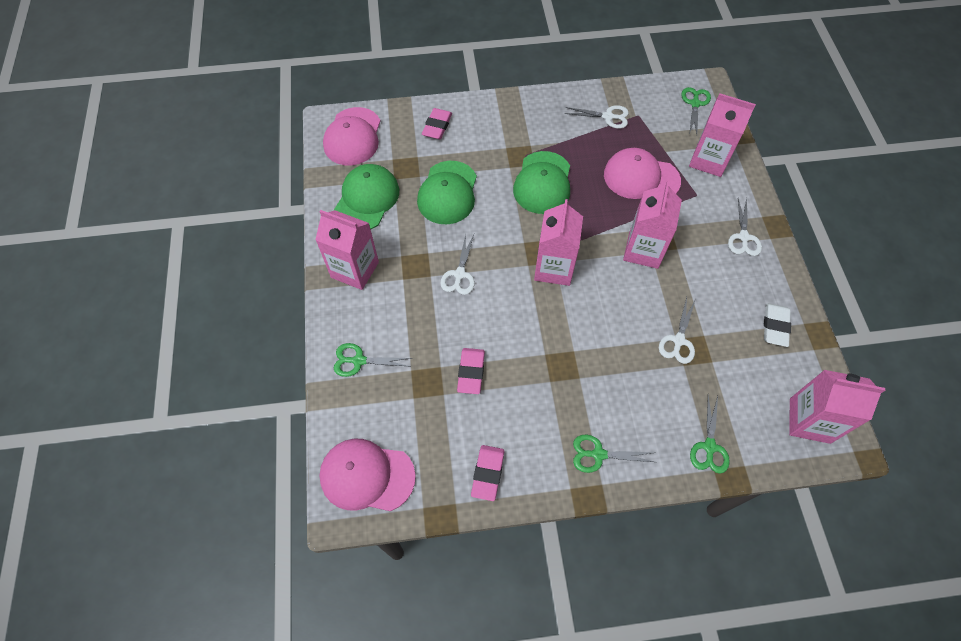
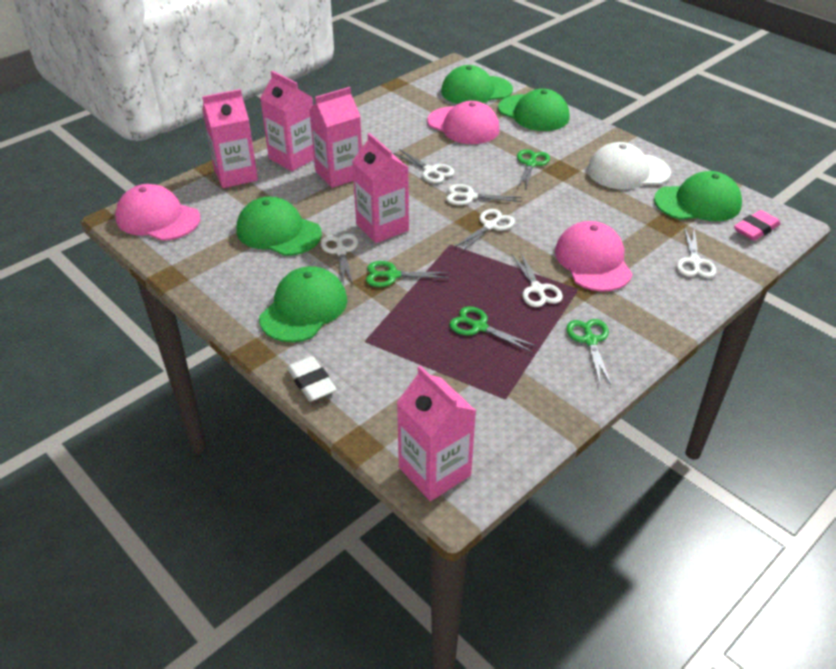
green cap: [333,164,399,229] [417,161,477,224] [513,151,570,214] = 3 -> [236,197,322,256] [259,266,347,342] [441,65,513,104] [498,89,570,131] [654,171,742,221] = 5
pink eraser: [422,108,452,139] [457,348,485,394] [471,445,504,501] = 3 -> [734,210,781,241] = 1
white cap: none = 0 -> [587,142,671,189] = 1
white scissors: [440,235,475,295] [565,105,629,129] [659,297,696,364] [728,198,762,256] = 4 -> [321,233,358,286] [393,149,455,183] [446,184,522,205] [453,209,515,252] [512,253,563,307] [676,227,716,278] = 6

